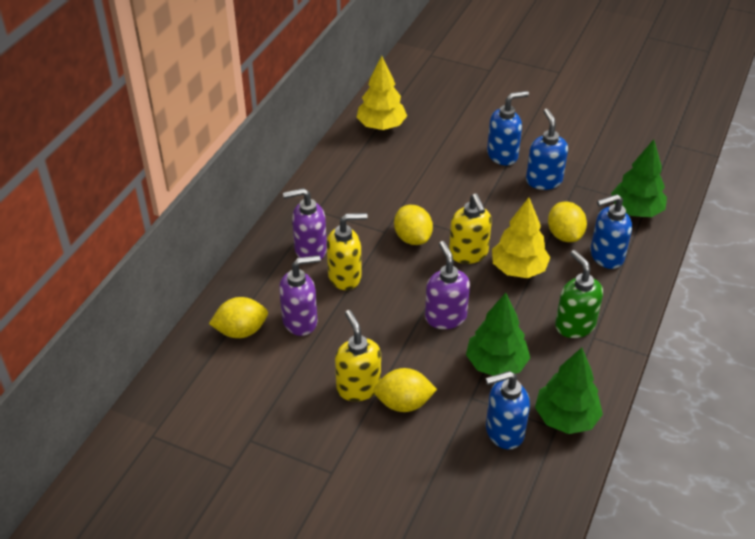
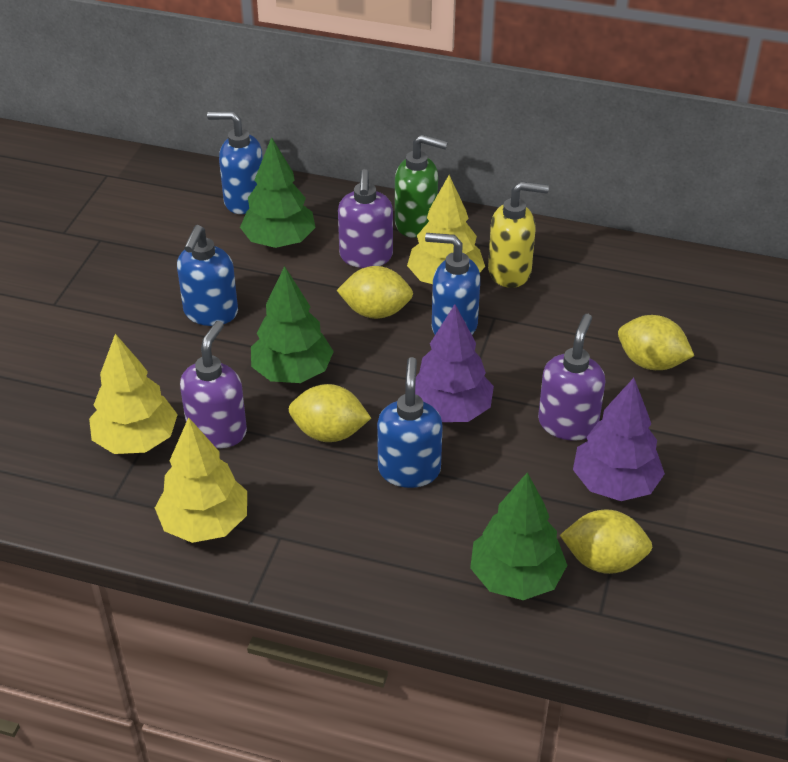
purple tree: none = 0 -> [415,304,494,422] [573,378,665,501] = 2
yellow soap dispenser: [327,213,367,290] [335,310,381,401] [449,194,492,264] = 3 -> [488,181,549,288] = 1
yellow tree: [356,56,407,130] [492,198,550,278] = 2 -> [89,334,178,454] [155,417,247,543] [407,175,485,284] = 3

